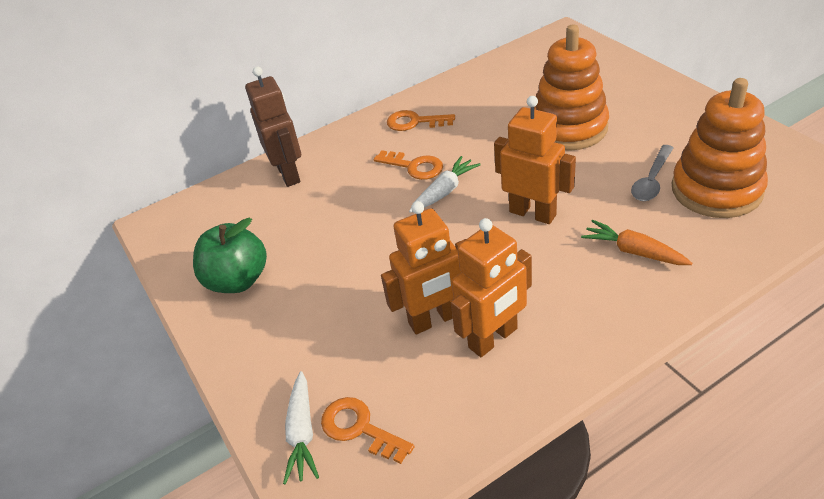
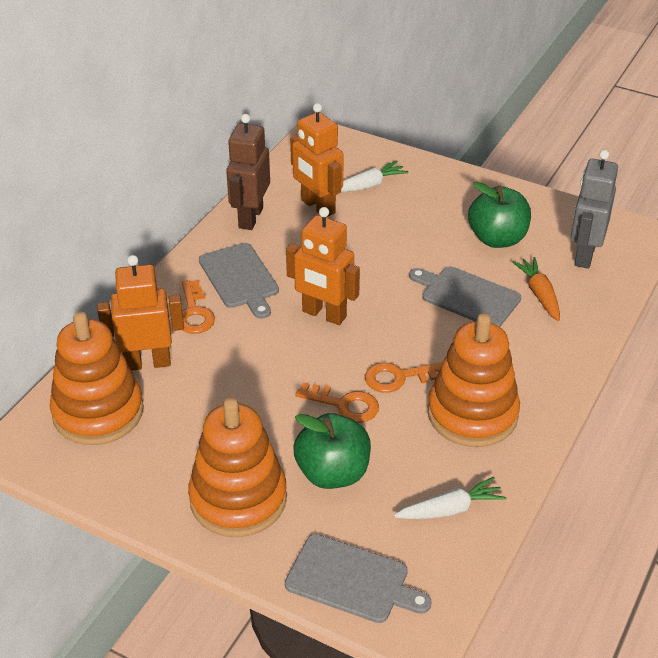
green apple: [193,218,267,293] = 1 -> [293,413,371,489] [468,181,531,248] = 2
grey cutting board: none = 0 -> [199,243,279,319] [285,534,432,623] [409,266,521,327] = 3
grey robot: none = 0 -> [570,150,618,269] = 1
grey spoon: [631,145,674,201] = 1 -> none = 0
orange stacking toy: [534,24,609,151] [671,78,768,218] = 2 -> [50,312,144,445] [188,398,287,537] [428,313,520,447] = 3

